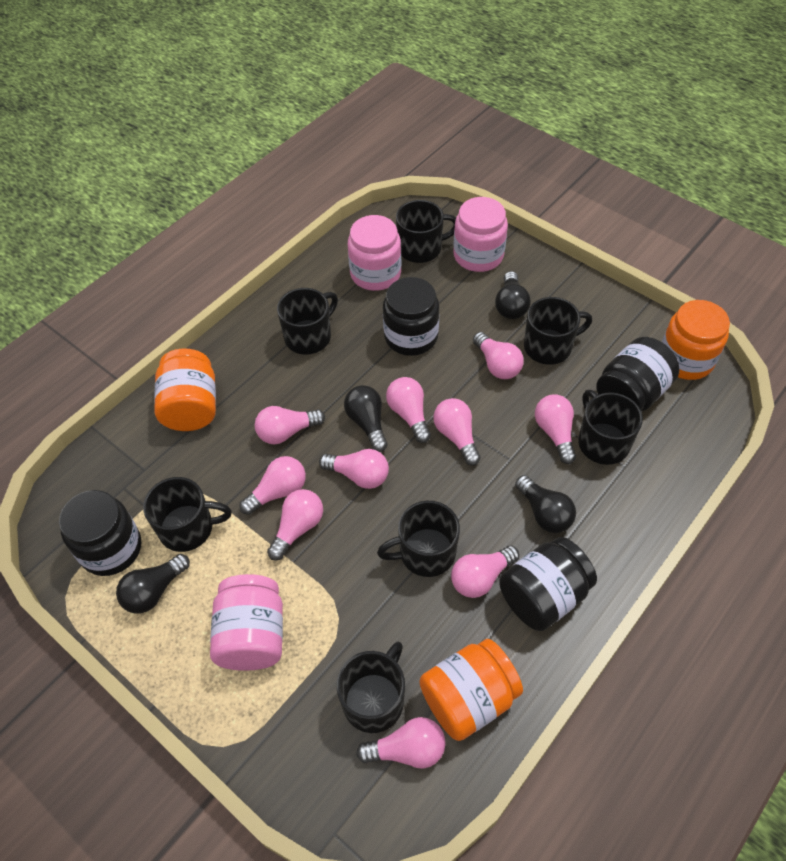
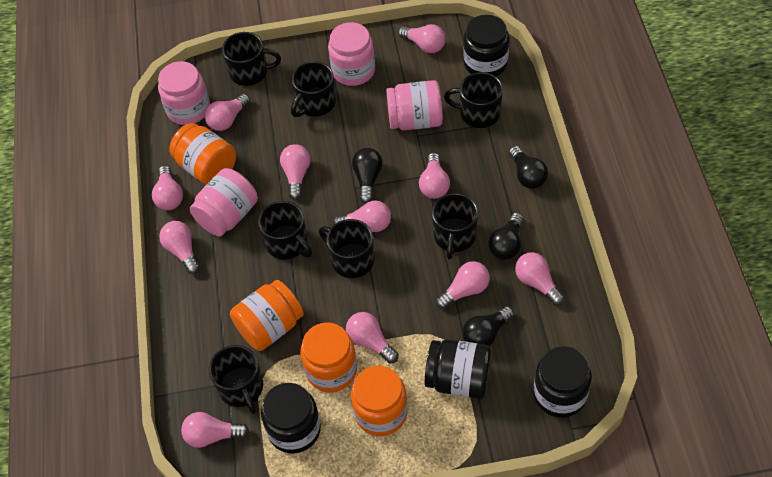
orange jar: [154,348,216,431] [420,639,523,741] [662,300,730,380] = 3 -> [169,123,236,185] [230,280,304,351] [300,322,357,392] [351,365,408,436] = 4
pink jar: [210,574,283,671] [348,215,401,291] [453,197,508,272] = 3 -> [158,61,210,125] [190,168,258,236] [328,22,375,86] [386,80,443,130] = 4
pink light bulb: [239,456,306,515] [255,406,325,444] [267,489,323,560] [319,449,389,489] [356,717,446,769] [386,377,431,443] [433,398,481,466] [451,545,519,598] [473,332,524,379] [535,394,576,464] = 10 -> [152,166,183,210] [159,221,200,274] [181,412,249,448] [205,94,250,131] [280,144,310,200] [333,201,391,232] [346,312,398,363] [398,24,446,53] [419,153,450,199] [436,261,490,309] [515,252,564,305] = 11

